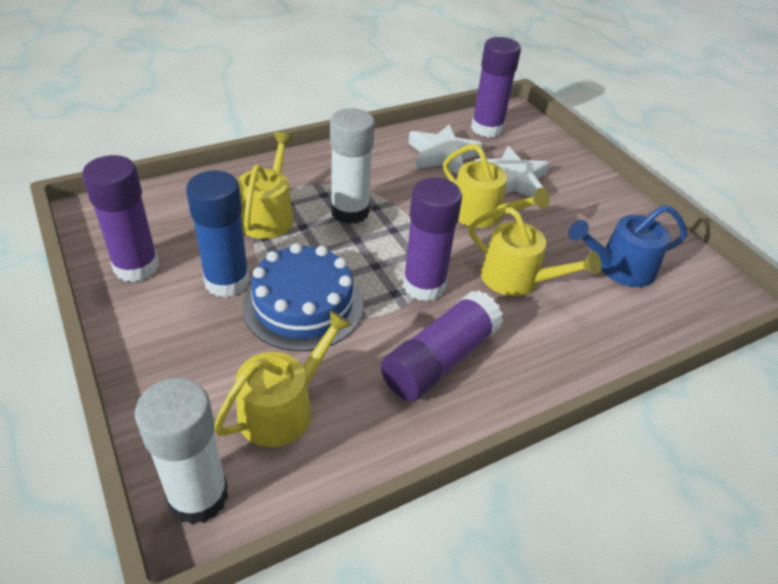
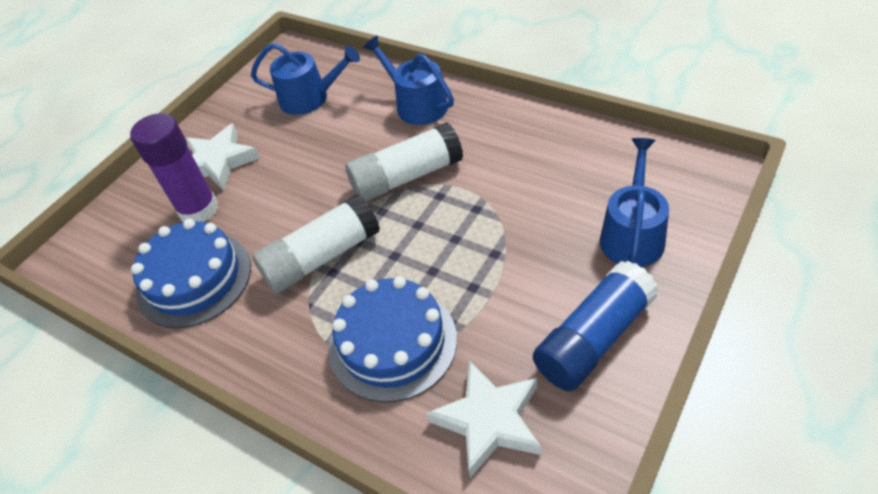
blue cake: [242,243,363,351] = 1 -> [131,219,251,328] [329,276,457,403] = 2
blue watering can: [568,205,687,287] = 1 -> [251,43,360,115] [363,35,454,125] [600,138,669,267] = 3
purple glue stick: [82,155,159,282] [381,290,503,401] [403,178,462,301] [471,37,521,138] = 4 -> [130,113,218,222] = 1
yellow watering can: [214,310,352,447] [237,132,294,239] [443,144,550,228] [469,207,601,296] = 4 -> none = 0

